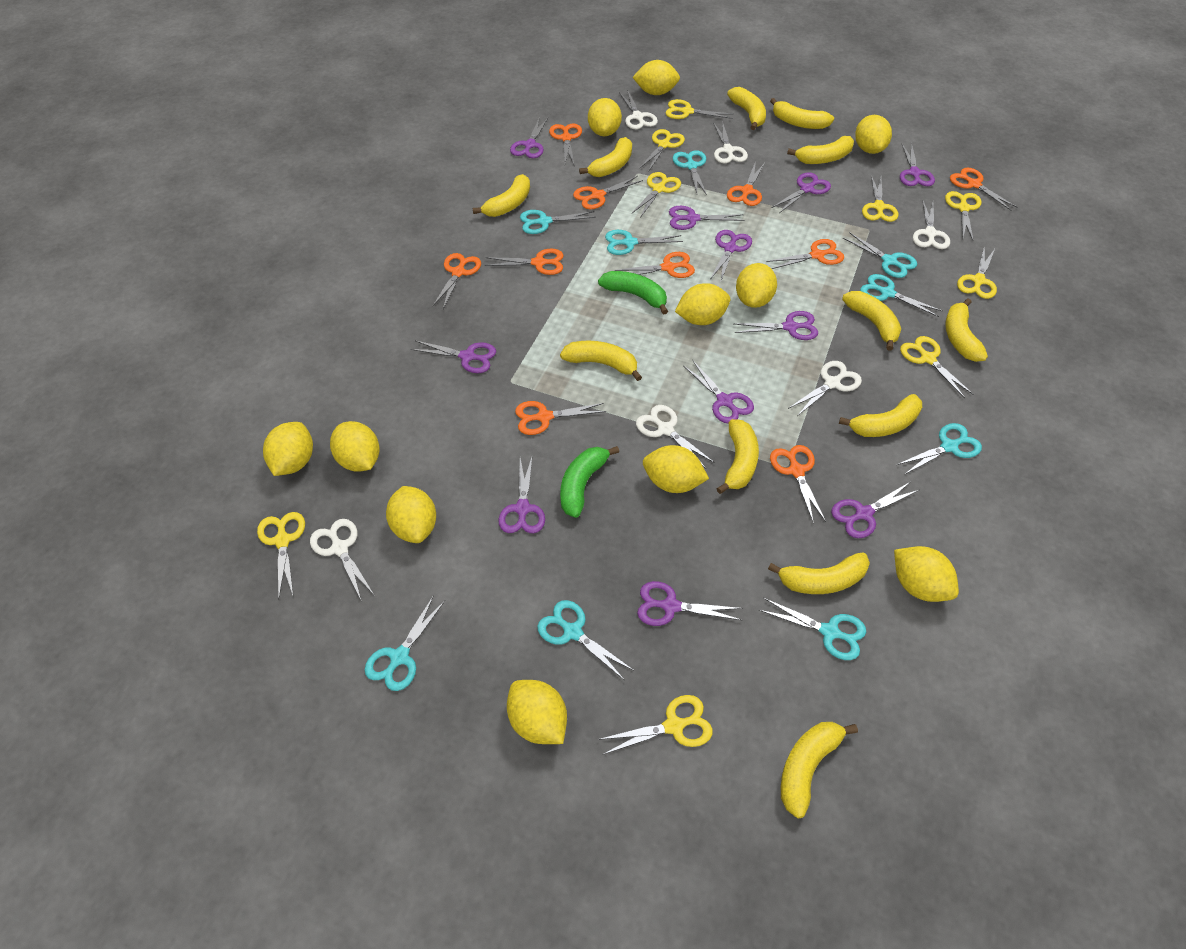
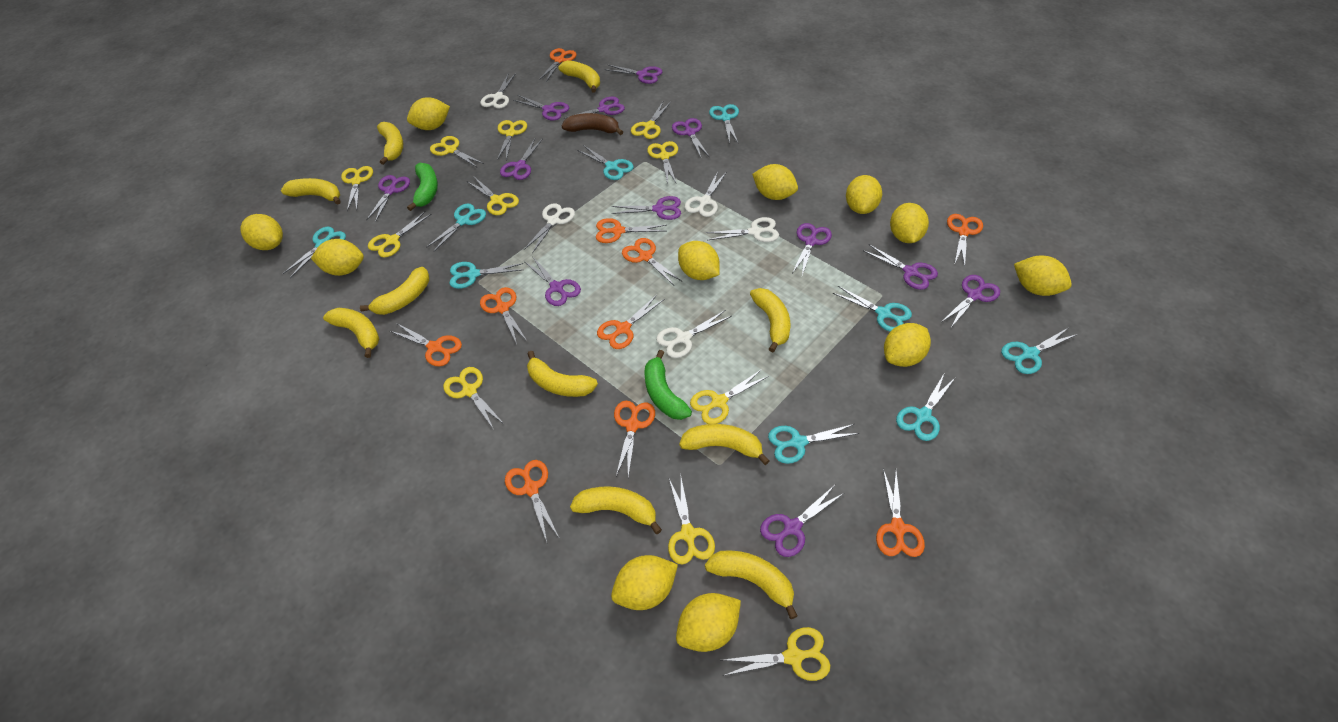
brown banana: none = 0 -> [562,113,623,135] = 1
purple scissors: [411,340,496,373] [498,457,545,533] [510,117,548,158] [637,581,743,626] [669,206,745,230] [683,361,754,424] [711,230,752,280] [734,311,818,340] [772,173,831,212] [831,482,919,538] [900,142,935,186] = 11 -> [366,175,410,222] [500,139,543,180] [513,95,569,121] [525,256,581,306] [563,97,625,119] [604,65,662,84] [612,196,681,220] [672,118,709,157] [760,485,844,557] [792,223,832,275] [863,244,938,290] [942,275,1000,329] = 12
white scissors: [310,519,375,600] [619,90,658,129] [636,405,715,469] [713,121,748,163] [788,361,862,416] [913,201,950,249] = 6 -> [480,73,516,109] [524,203,575,253] [656,310,732,358] [685,171,726,217] [705,217,779,242] = 5
yellow banana: [473,174,530,217] [560,341,642,381] [579,137,632,177] [716,419,759,494] [727,87,766,130] [768,552,870,594] [770,98,834,129] [781,722,858,818] [787,136,854,164] [839,394,922,437] [842,291,901,351] [945,298,988,362] = 12 -> [281,178,341,205] [323,308,379,358] [360,267,429,315] [377,122,403,165] [527,351,598,397] [558,60,600,93] [570,486,662,534] [679,424,770,465] [705,550,798,619] [750,288,790,352] = 10
yellow scissors: [257,512,305,596] [598,695,713,755] [631,172,681,218] [640,129,685,171] [665,99,734,119] [862,175,898,222] [900,336,974,398] [945,191,982,240] [957,246,997,299] = 9 -> [341,166,373,211] [368,211,431,258] [430,136,484,167] [443,367,505,430] [467,177,519,215] [497,120,527,160] [631,102,671,139] [647,141,678,185] [668,478,715,564] [690,369,769,424] [723,627,830,681] = 11

